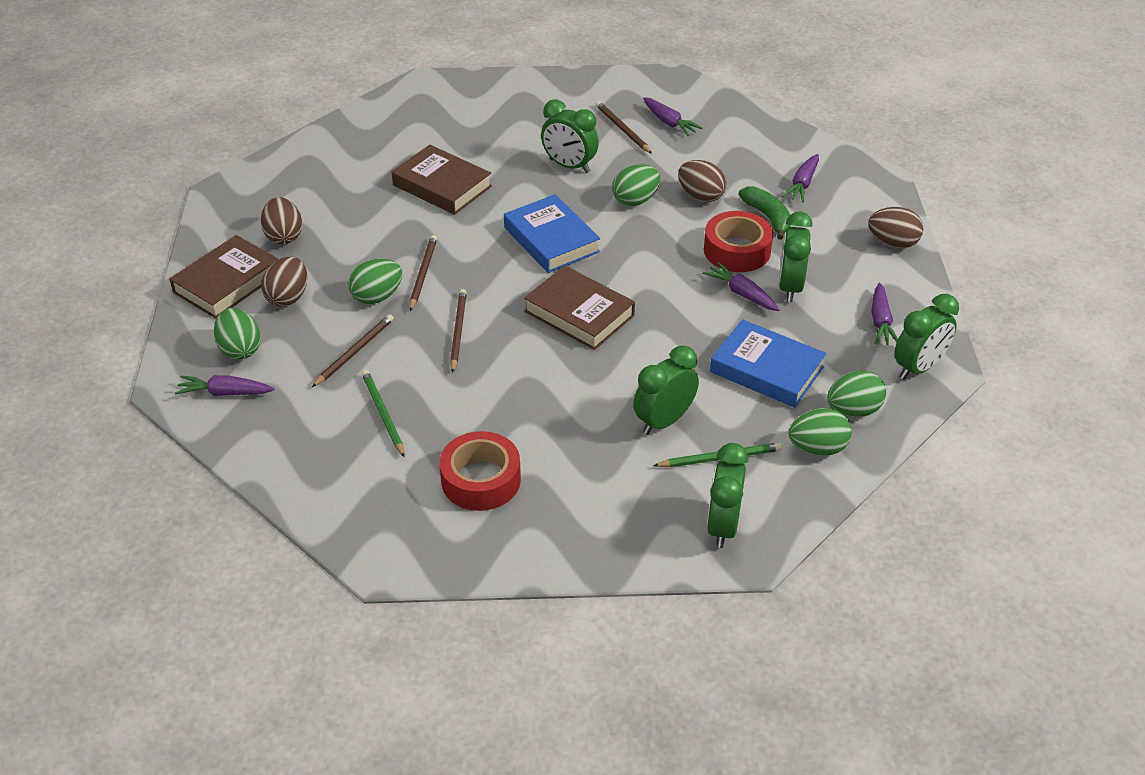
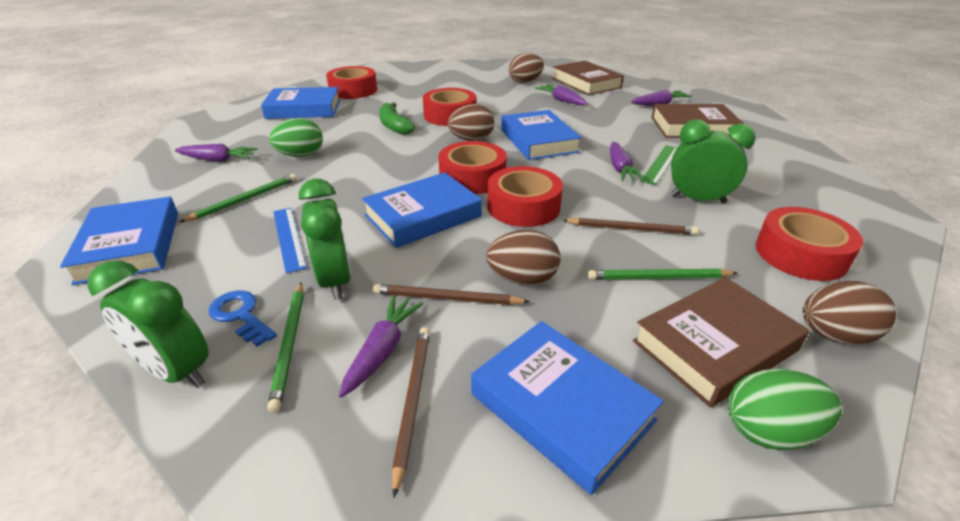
blue book: [504,194,601,273] [710,319,827,408] = 2 -> [60,197,178,285] [261,87,340,119] [362,172,482,248] [471,321,664,495] [501,110,582,160] = 5
blue key: none = 0 -> [208,291,277,347] = 1
blue ruler: none = 0 -> [273,208,307,273] = 1
brown pencil: [312,314,394,387] [410,235,437,311] [450,289,467,373] [596,101,652,154] = 4 -> [373,284,530,305] [392,327,430,497] [562,218,698,235] = 3
green clock: [541,99,599,173] [633,346,699,435] [707,443,748,548] [779,212,813,302] [894,294,959,379] = 5 -> [88,261,209,388] [299,179,351,300] [671,119,755,203] = 3
green egg: [214,308,261,359] [348,259,402,304] [612,164,660,206] [789,408,852,456] [827,371,886,417] = 5 -> [269,118,323,157] [728,369,842,450] = 2
green pencil: [362,370,405,457] [653,443,782,467] = 2 -> [180,174,297,222] [267,283,304,413] [588,269,737,280] = 3
green ruler: none = 0 -> [641,145,677,185] = 1
red tape: [439,431,521,511] [704,211,773,272] = 2 -> [326,66,377,99] [423,88,476,126] [438,141,507,194] [487,166,563,227] [756,207,863,281] = 5

